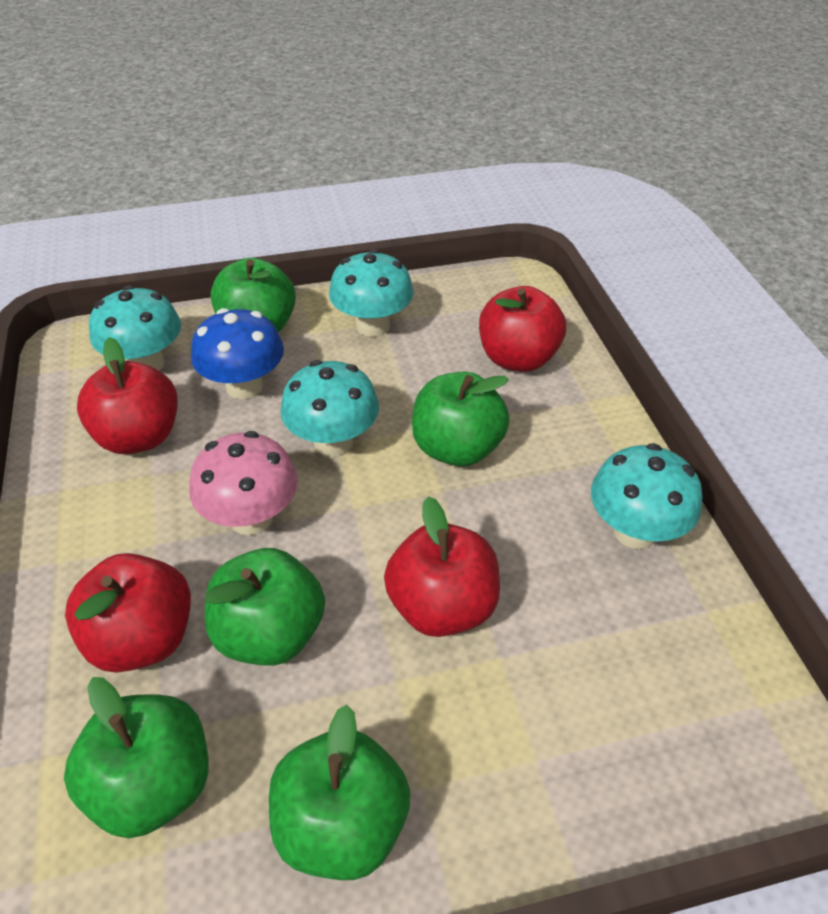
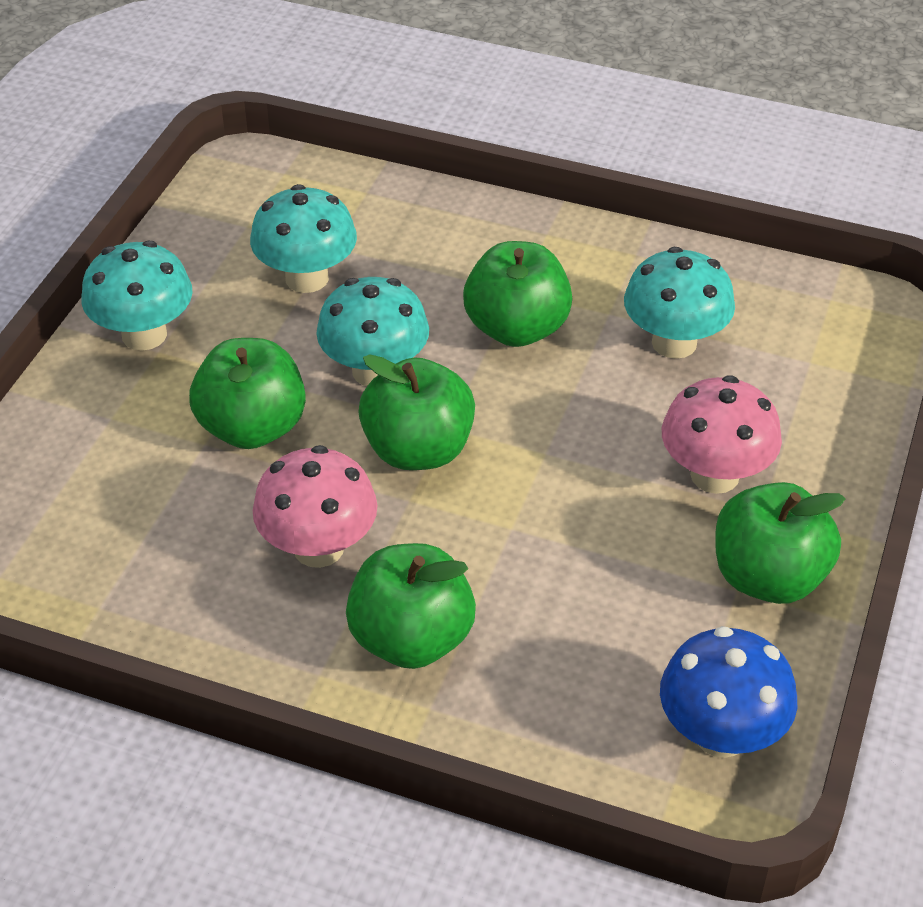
pink mushroom: [189,431,298,535] = 1 -> [253,445,378,568] [662,375,782,494] = 2
red apple: [65,553,191,673] [77,337,178,454] [384,496,500,637] [479,286,566,372] = 4 -> none = 0

